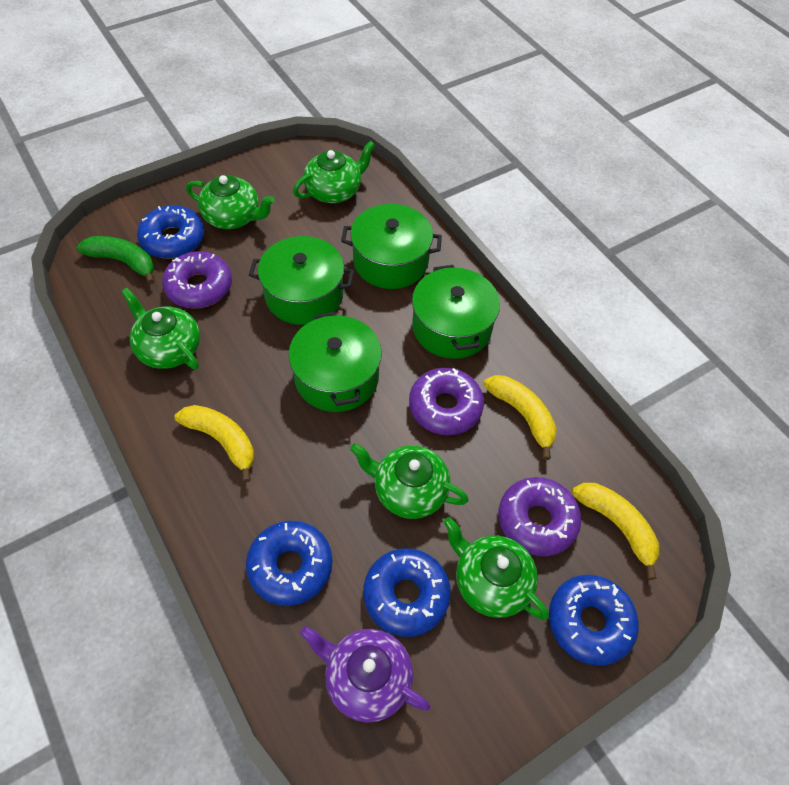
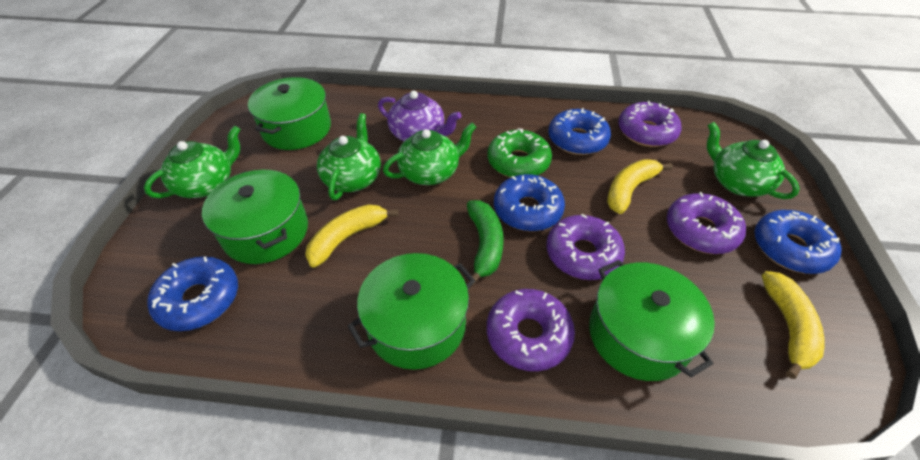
green donut: none = 0 -> [488,128,552,178] = 1
green teapot: [121,288,200,369] [186,175,275,229] [293,141,375,203] [350,443,469,519] [444,517,549,620] = 5 -> [144,126,241,198] [317,113,381,200] [383,123,476,185] [707,122,800,199] = 4
purple donut: [162,251,232,309] [409,368,484,435] [498,477,581,557] = 3 -> [487,289,575,371] [546,214,625,280] [618,101,682,147] [667,192,746,254] = 4

